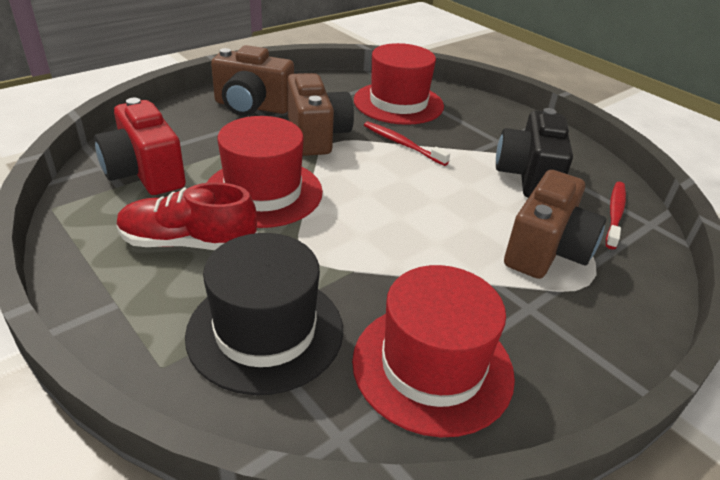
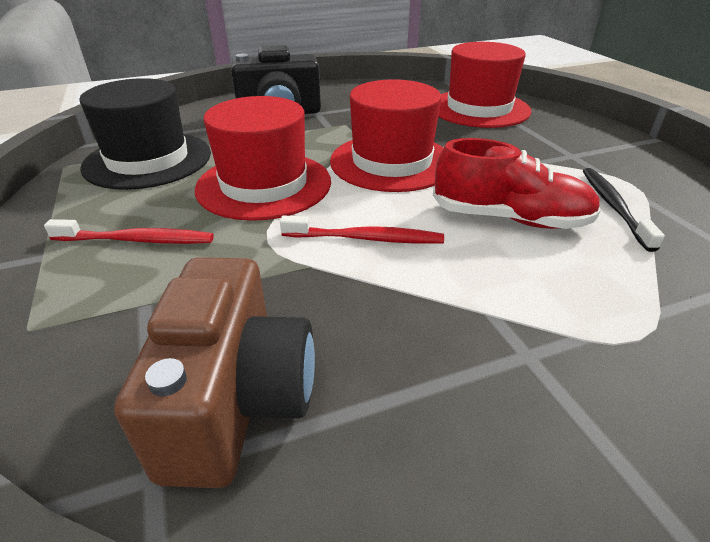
black toothbrush: none = 0 -> [583,168,665,252] = 1
brown camera: [211,45,294,116] [287,73,354,156] [504,170,606,279] = 3 -> [114,257,315,488] = 1
red camera: [94,98,186,195] = 1 -> none = 0

